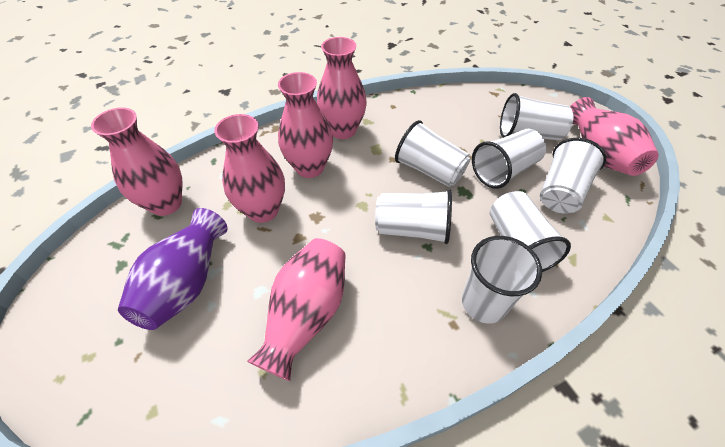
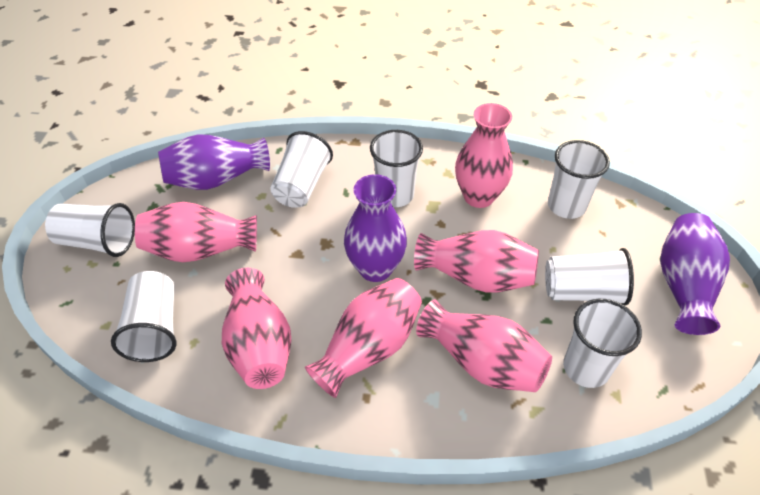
purple vase: [118,208,228,330] = 1 -> [158,134,270,190] [344,174,407,282] [660,213,730,335] = 3

